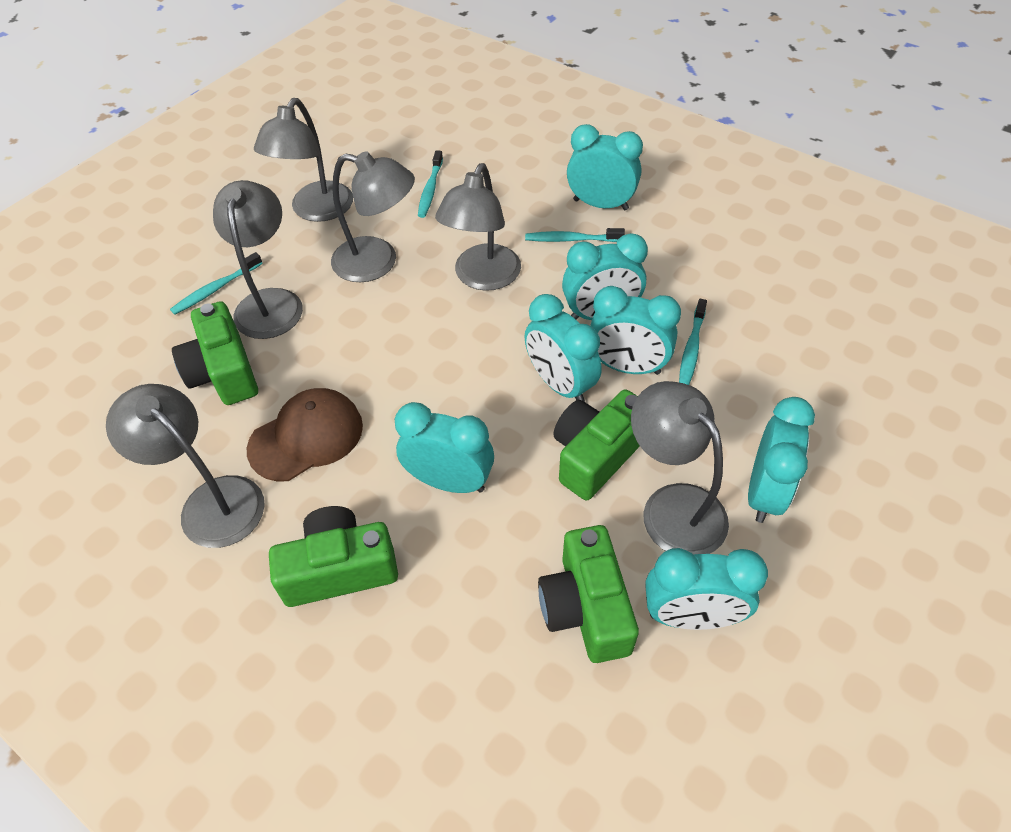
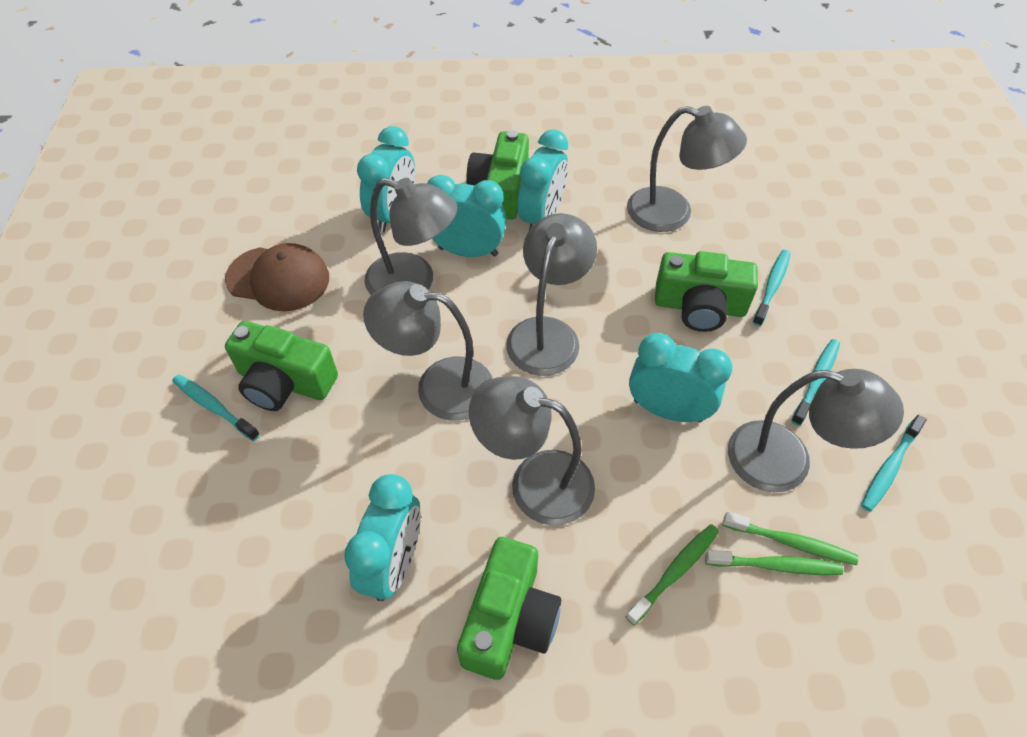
green toothbrush: none = 0 -> [626,524,719,625] [705,550,843,575] [722,512,859,565] = 3
turquoise clock: [395,402,494,493] [525,294,602,402] [562,233,648,320] [567,124,643,210] [590,286,681,375] [645,548,768,630] [748,397,815,523] = 7 -> [344,474,421,601] [357,126,415,233] [427,175,506,257] [518,130,568,230] [629,333,732,422] = 5

